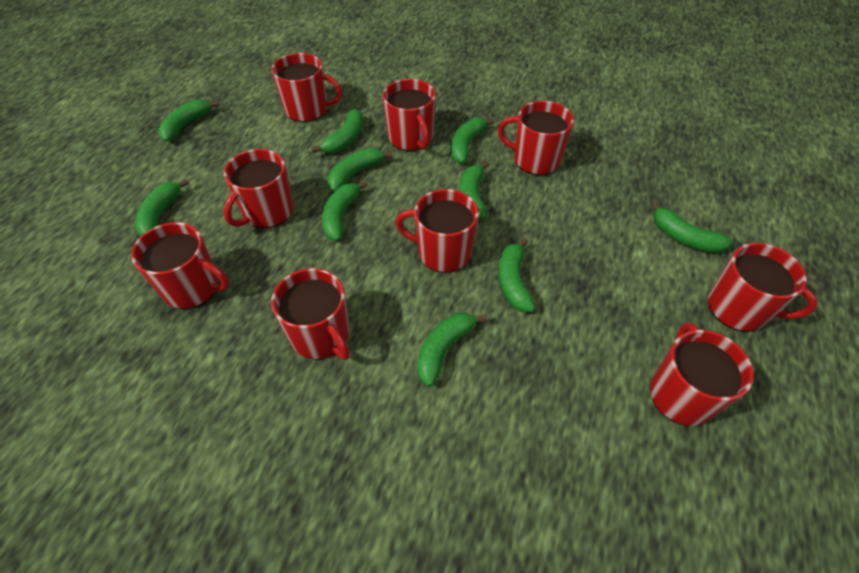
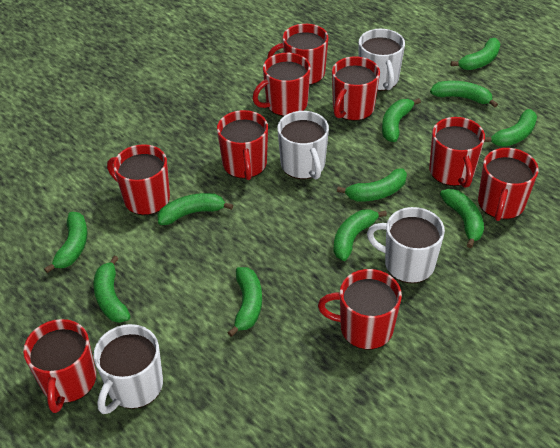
green banana: [135,179,189,236] [158,99,219,142] [312,109,363,153] [322,181,368,241] [328,148,393,192] [417,313,487,387] [451,118,494,164] [460,161,489,220] [498,238,535,312] [651,201,733,253] = 10 -> [44,212,87,273] [94,256,131,323] [158,193,233,225] [227,267,262,337] [333,209,387,261] [337,168,407,202] [382,98,421,142] [430,81,498,108] [440,189,484,248] [451,38,500,70] [484,109,537,147] = 11
white mug: none = 0 -> [94,324,163,414] [277,111,329,179] [359,29,405,91] [367,207,445,283] = 4

